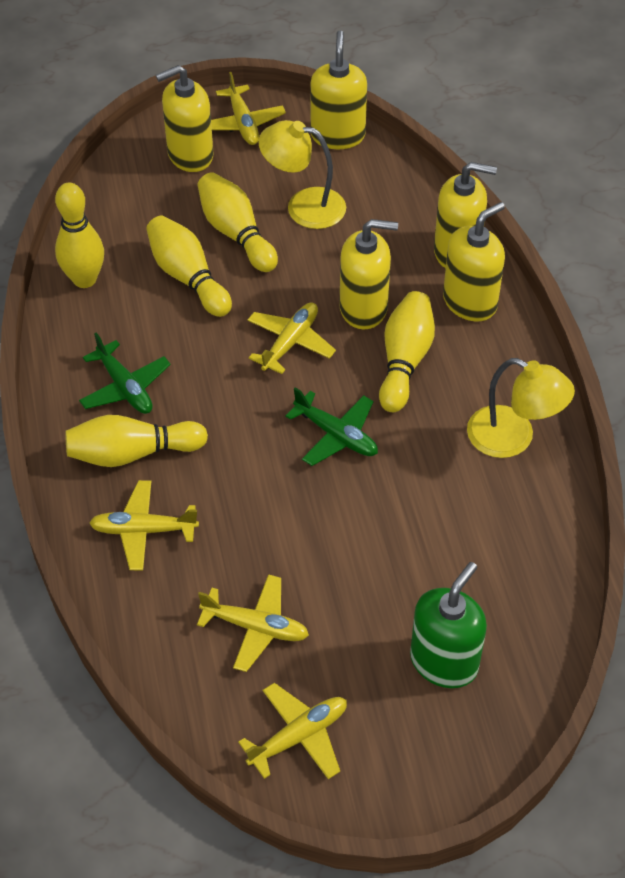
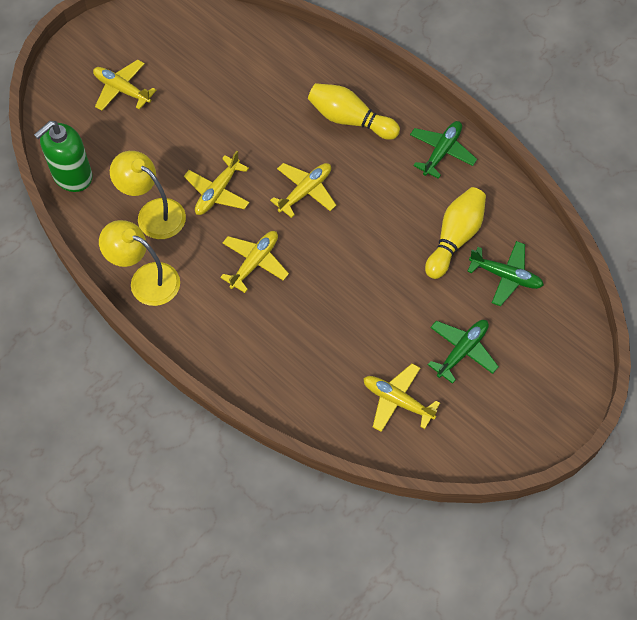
green plane: [79,333,171,414] [285,387,378,466] = 2 -> [410,121,477,179] [428,320,499,384] [467,241,544,306] = 3
yellow bowling pin: [55,183,104,288] [65,415,208,467] [146,215,232,317] [198,172,278,272] [379,291,435,412] = 5 -> [308,83,400,140] [425,187,486,279] = 2
yellow soap dispenser: [156,65,214,172] [310,30,367,149] [339,219,398,329] [434,162,497,268] [443,202,505,322] = 5 -> none = 0

